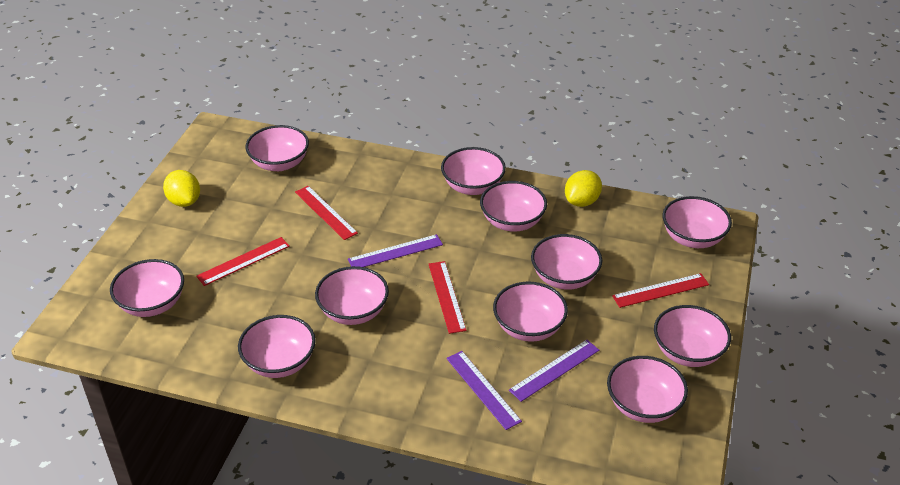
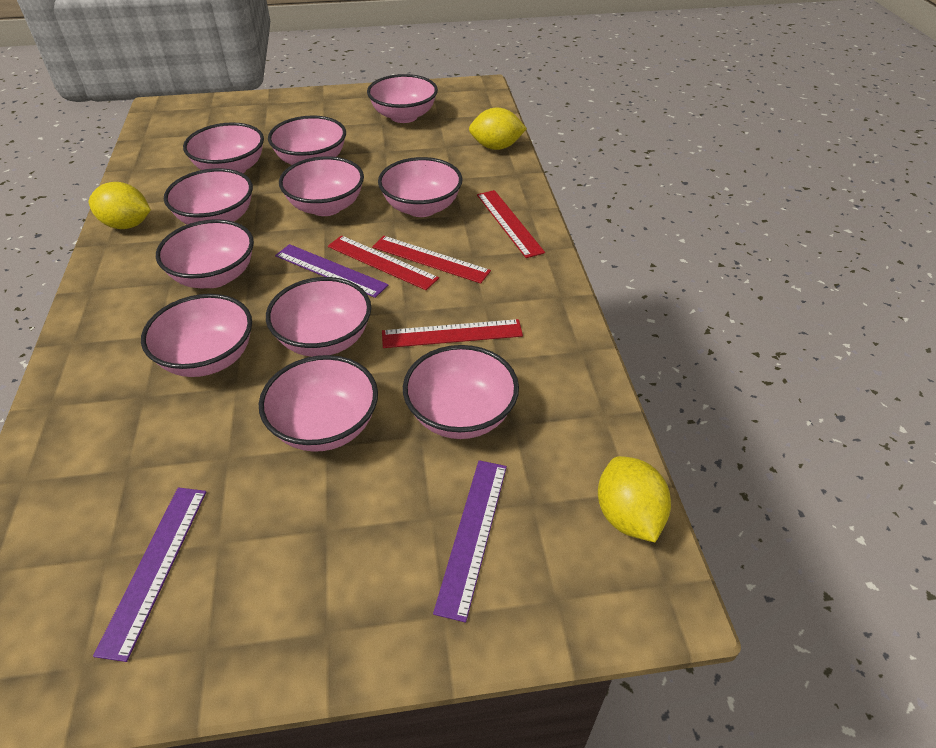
yellow lemon: [163,170,200,207] [565,170,602,207] = 2 -> [89,182,151,229] [469,107,527,150] [598,456,671,542] = 3

